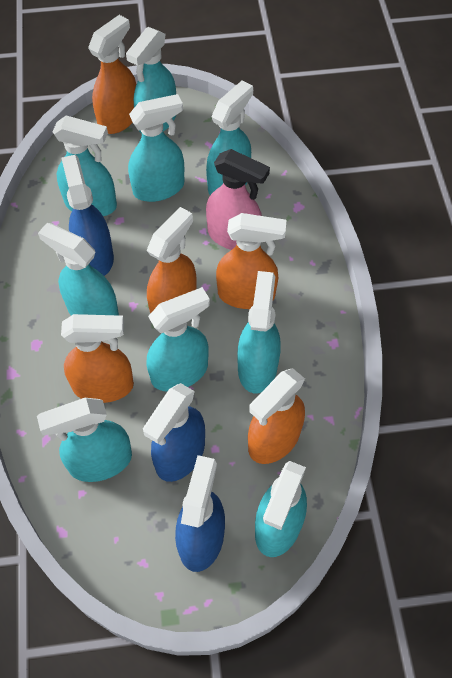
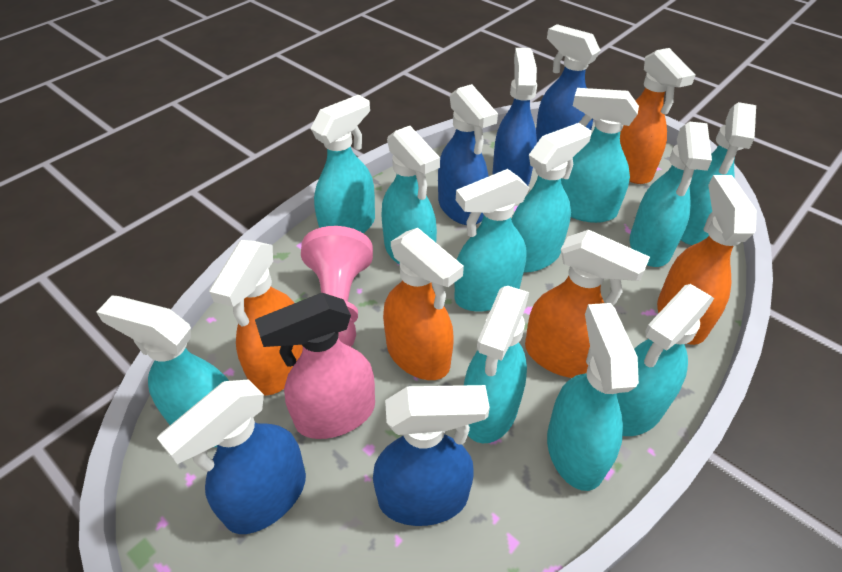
blue spray bottle: [61,155,114,276] [143,383,205,482] [175,455,225,572] = 3 -> [157,380,306,534] [373,385,490,526] [438,84,498,225] [493,48,537,186] [536,24,601,143] = 5
pink pawn: none = 0 -> [301,226,373,347] = 1
turquoise spray bottle: [37,398,132,482] [38,223,119,316] [52,116,117,216] [126,27,176,134] [128,94,184,202] [146,287,210,392] [206,80,253,195] [237,271,281,394] [255,461,307,557] = 9 -> [96,296,229,447] [311,95,375,234] [381,126,440,265] [455,169,529,312] [464,286,529,443] [511,123,591,273] [547,303,639,491] [561,88,639,223] [617,284,714,436] [630,122,712,267] [681,102,756,245] = 11

